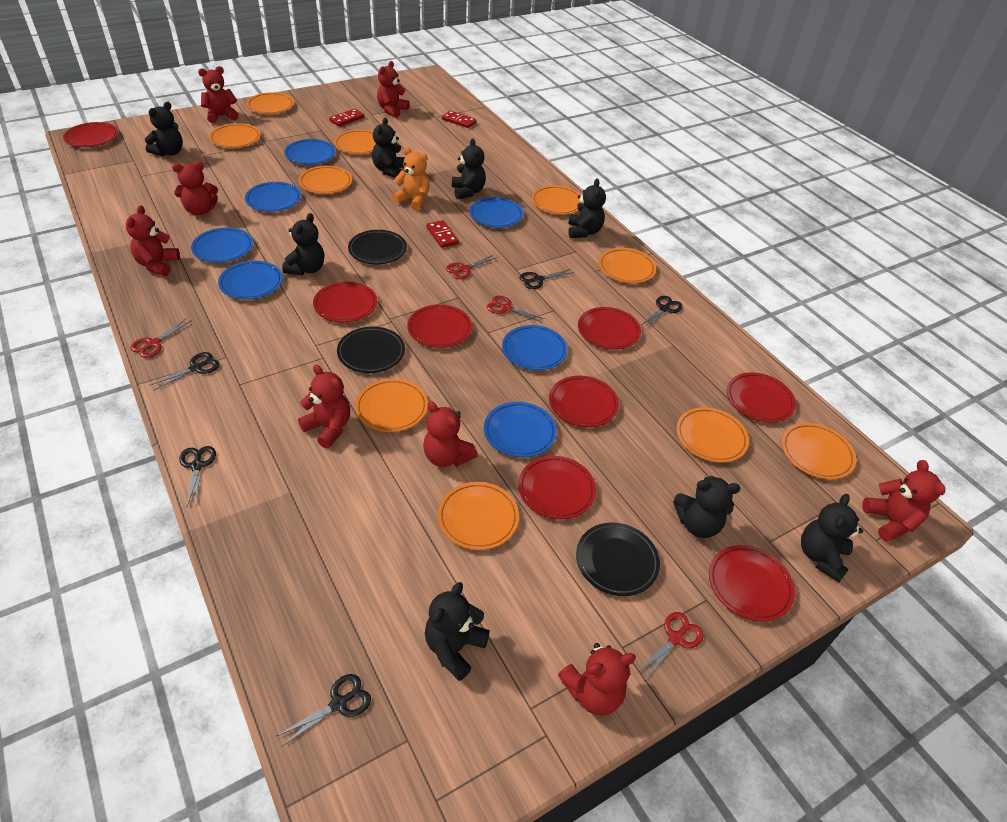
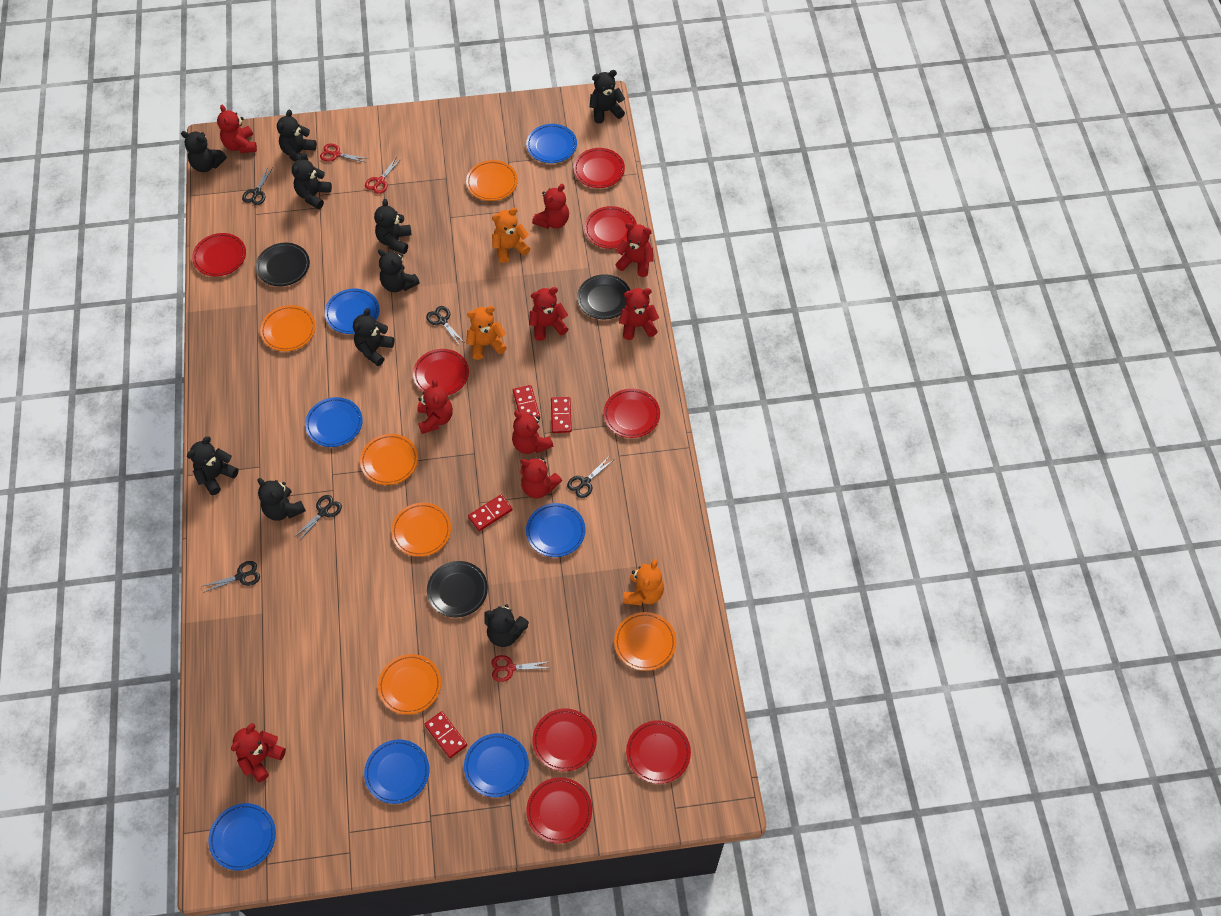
black teddy bear: [145,102,183,156] [282,213,324,275] [372,118,405,178] [425,582,490,681] [452,138,486,200] [568,178,606,238] [673,476,740,538] [801,494,863,582] = 8 -> [181,131,227,172] [187,436,239,495] [257,478,306,521] [277,110,317,162] [292,153,332,209] [353,308,395,366] [374,199,412,254] [378,249,420,292] [484,604,529,647] [590,70,625,123] = 10
orange plate: [209,123,261,148] [246,92,294,114] [299,166,352,194] [334,130,376,154] [355,379,428,432] [438,482,519,550] [532,185,581,215] [599,248,656,283] [676,407,749,463] [782,423,856,479] = 10 -> [260,305,316,351] [360,434,418,485] [378,654,441,715] [391,503,451,557] [466,160,518,201] [614,612,676,671] = 6
orange teddy bear: [392,147,430,211] = 1 -> [466,306,507,360] [492,208,530,263] [623,559,664,606] = 3
red domino: [329,109,365,126] [426,220,459,248] [442,110,476,128] = 3 -> [424,711,467,758] [468,494,513,531] [513,385,540,418] [551,397,572,433] = 4
red scissors: [130,318,192,358] [446,255,498,279] [487,296,545,322] [637,612,704,680] = 4 -> [320,144,369,163] [365,158,401,194] [491,655,551,682] = 3
red teddy bear: [126,205,180,276] [172,162,218,215] [198,66,239,123] [298,365,350,448] [377,61,409,118] [423,401,478,467] [558,643,636,715] [862,460,945,542] = 8 -> [217,105,257,153] [231,723,286,782] [418,379,453,434] [512,411,553,454] [520,457,562,498] [529,287,568,341] [532,184,569,229] [616,223,653,277] [619,288,659,340] = 9

